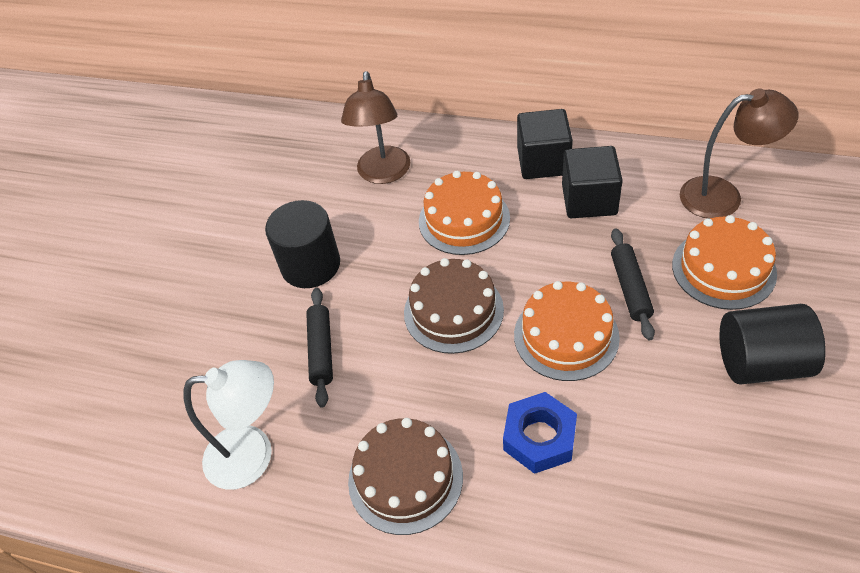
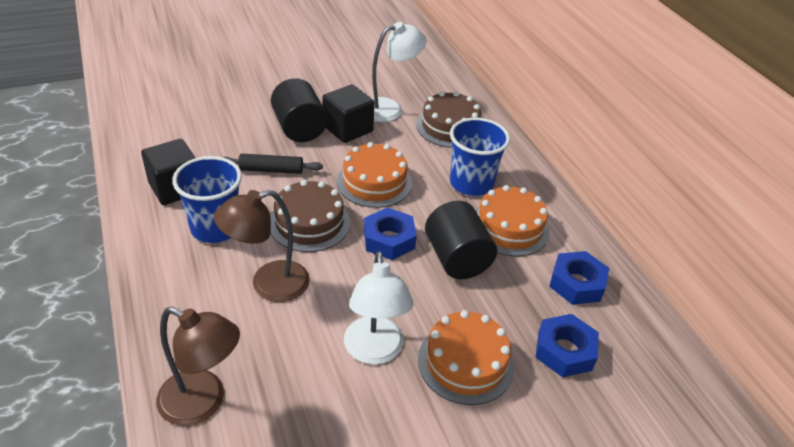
black rolling pin: [306,288,333,408] [611,228,655,341] = 2 -> [223,154,323,174] = 1
blue cup: none = 0 -> [172,156,242,243] [450,118,510,196] = 2
blue nut: [503,392,577,474] = 1 -> [364,207,417,260] [535,314,599,377] [549,251,609,305] = 3
white lamp: [183,360,274,490] = 1 -> [344,251,413,365] [372,22,427,122] = 2

